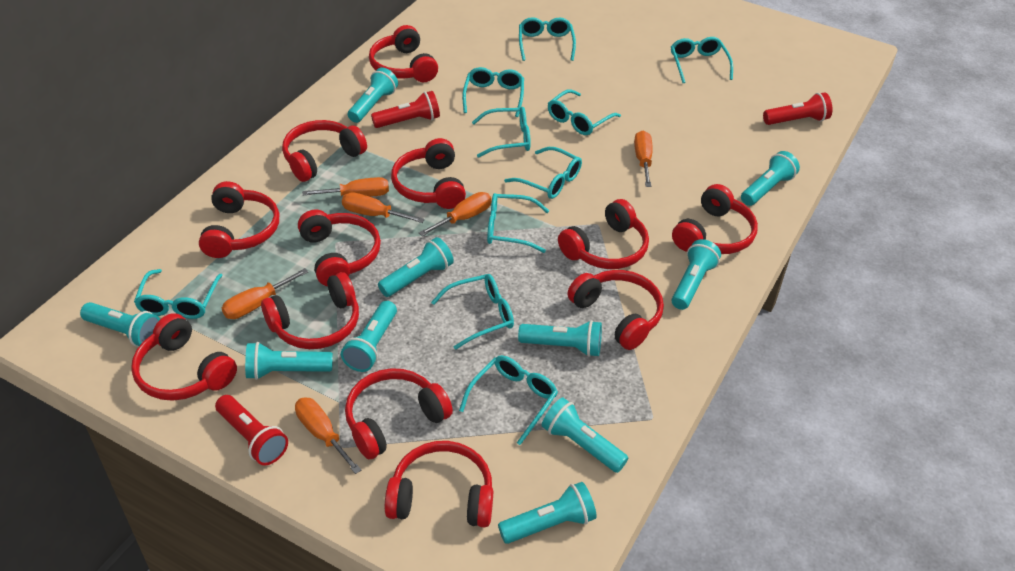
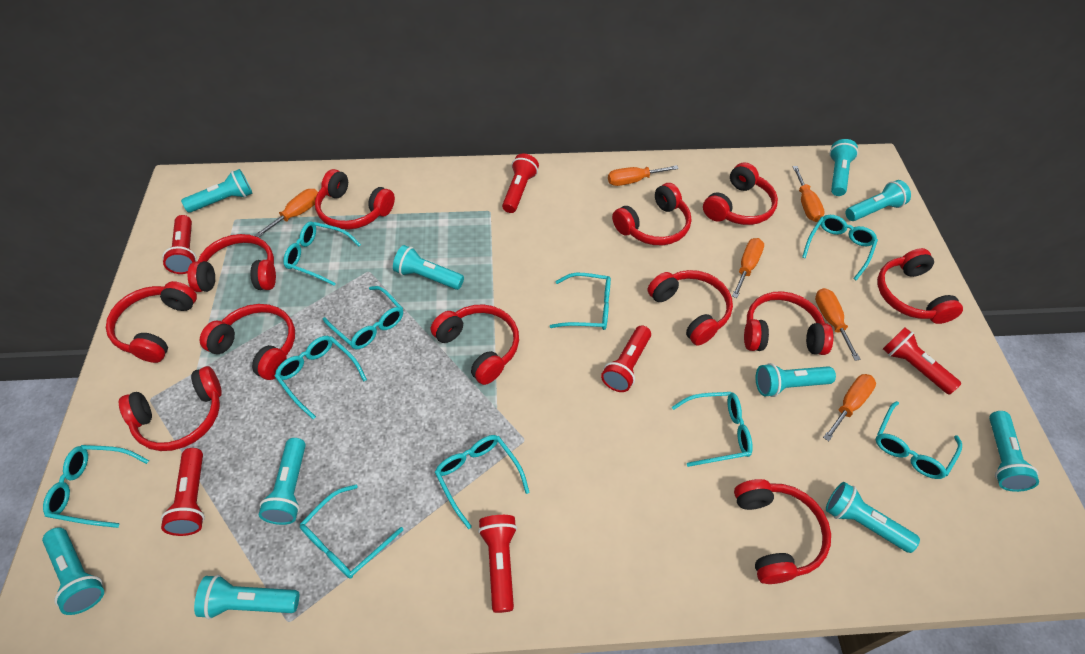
red flashlight: [215,395,288,465] [371,91,440,128] [763,92,832,125] = 3 -> [161,448,205,536] [162,215,197,274] [478,515,517,613] [502,154,539,213] [601,326,651,392] [883,327,961,395] = 6

